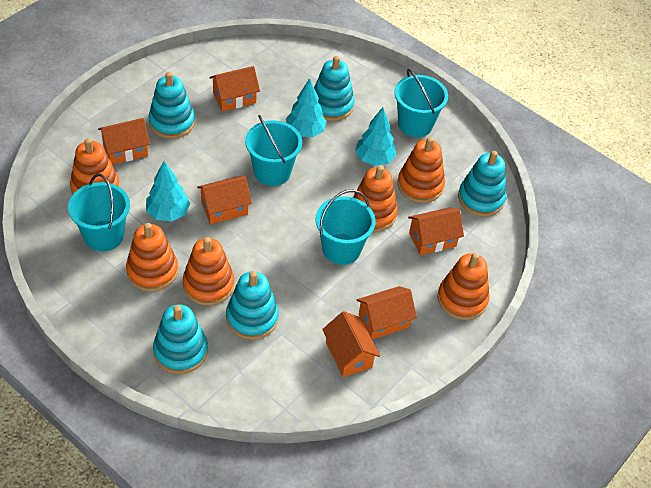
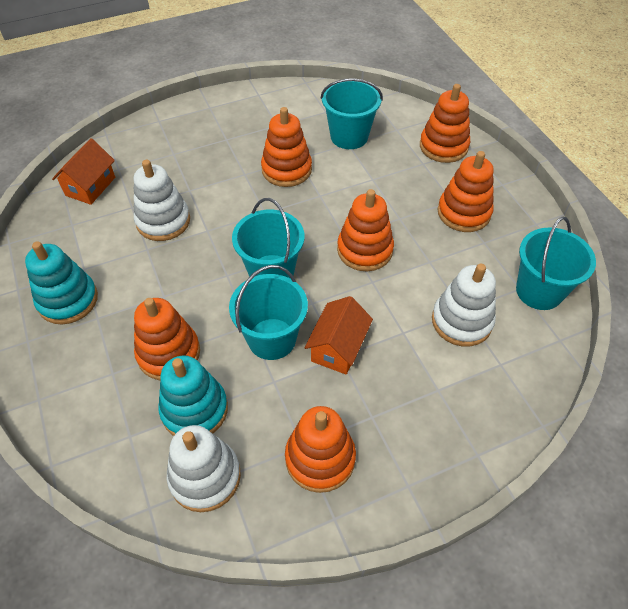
orange house: [98,118,150,165] [197,176,252,224] [209,66,260,111] [322,311,380,377] [357,286,417,340] [408,208,464,255] = 6 -> [52,138,115,205] [304,296,373,375] = 2
turquoise stacking toy: [149,72,195,139] [153,304,208,374] [226,271,279,340] [314,56,355,121] [458,151,506,217] = 5 -> [25,241,98,324] [158,356,228,436] = 2
turquoise tree: [146,161,190,221] [286,78,327,137] [355,107,397,166] = 3 -> none = 0
white stacking toy: none = 0 -> [134,160,190,241] [167,425,241,512] [432,264,496,346] = 3

